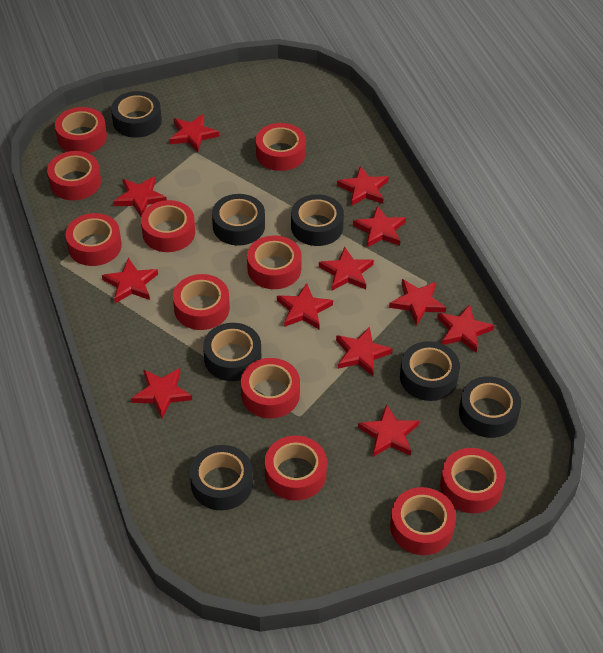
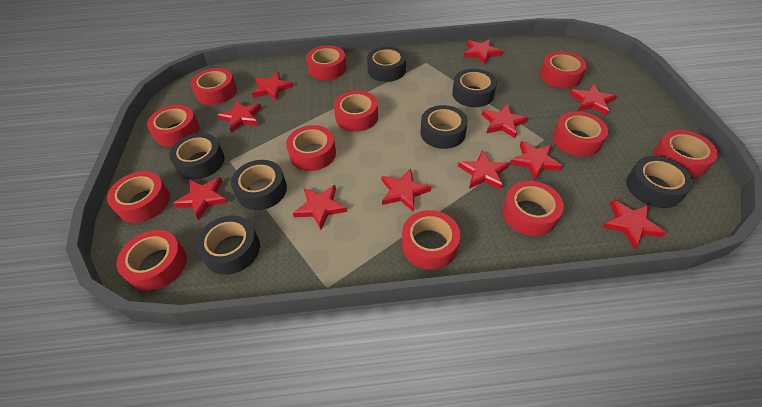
red star: [102,258,158,303] [113,176,167,217] [131,368,192,418] [169,114,219,152] [277,283,333,329] [319,247,374,290] [336,326,393,376] [337,166,389,206] [353,205,406,247] [358,404,419,457] [389,279,446,326] [437,304,494,353] = 12 -> [173,177,228,220] [218,100,262,133] [252,72,293,101] [293,185,347,230] [381,168,431,212] [458,150,509,190] [463,39,502,64] [482,104,528,139] [510,141,563,180] [569,84,617,115] [602,199,666,249] = 11
red tape: [47,151,101,200] [55,107,107,153] [65,213,122,266] [141,200,195,252] [173,274,230,330] [241,358,300,418] [247,235,302,289] [256,123,306,171] [265,436,327,501] [390,487,456,555] [440,448,505,513] = 11 -> [107,171,170,223] [116,230,187,291] [147,105,200,147] [191,68,237,105] [286,125,336,171] [306,45,346,80] [334,91,378,132] [402,210,460,270] [502,181,564,236] [540,51,587,88] [553,111,608,157] [653,130,718,178] = 12

